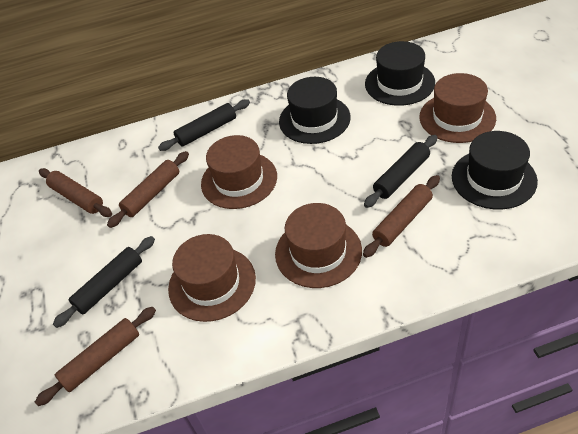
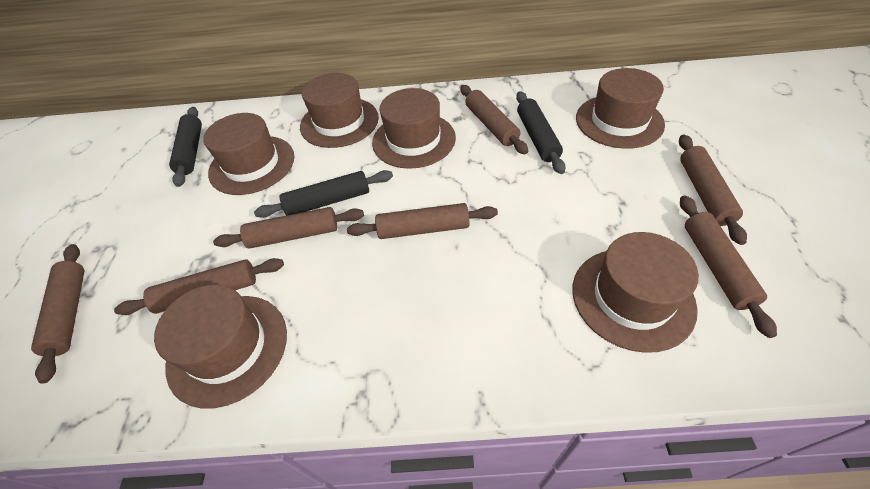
black hat: [279,77,351,144] [365,41,435,106] [452,131,538,209] = 3 -> none = 0
brown hat: [168,234,256,322] [201,135,277,209] [275,203,362,288] [419,73,496,143] = 4 -> [154,285,287,409] [203,113,294,195] [300,73,379,148] [372,88,456,169] [572,232,699,353] [576,68,665,149] = 6
brown rolling pin: [35,307,156,406] [39,168,112,217] [107,151,189,228] [363,175,440,258] = 4 -> [31,244,85,384] [114,258,284,315] [213,207,364,249] [347,203,498,239] [460,85,528,154] [679,134,747,245] [680,195,777,338] = 7

